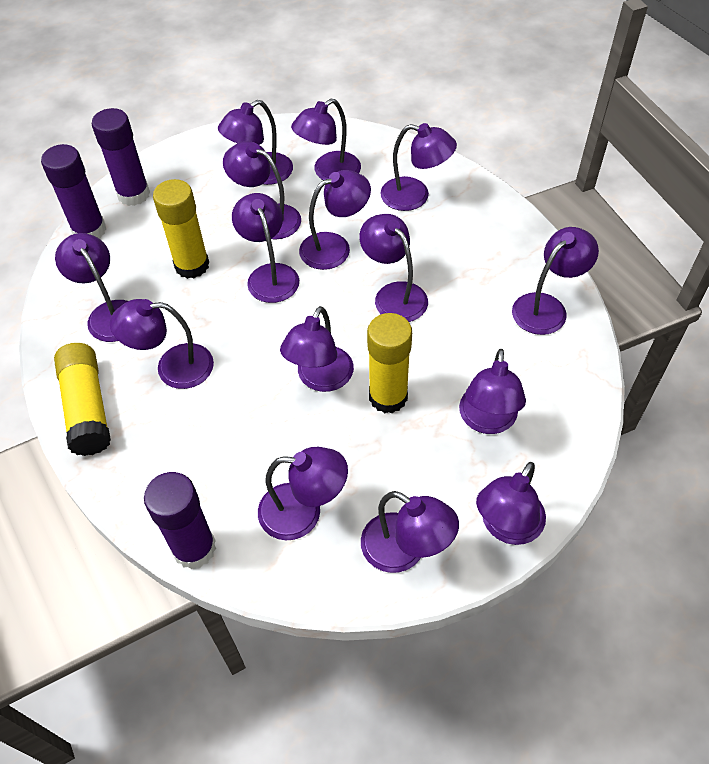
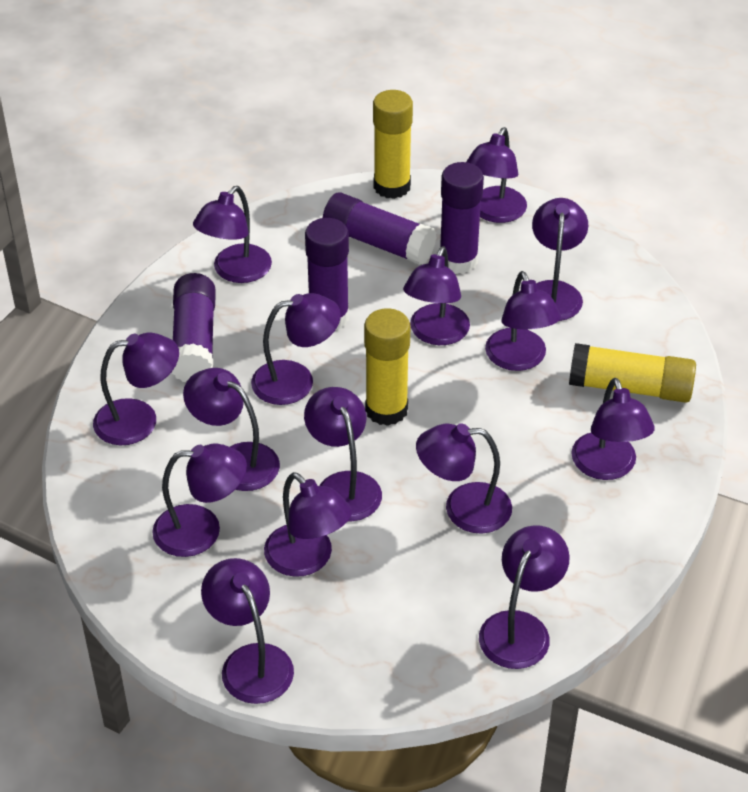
purple glue stick: [41,144,106,238] [92,108,150,206] [144,472,216,569] = 3 -> [172,273,216,382] [305,218,349,329] [323,192,437,265] [440,162,484,274] = 4

